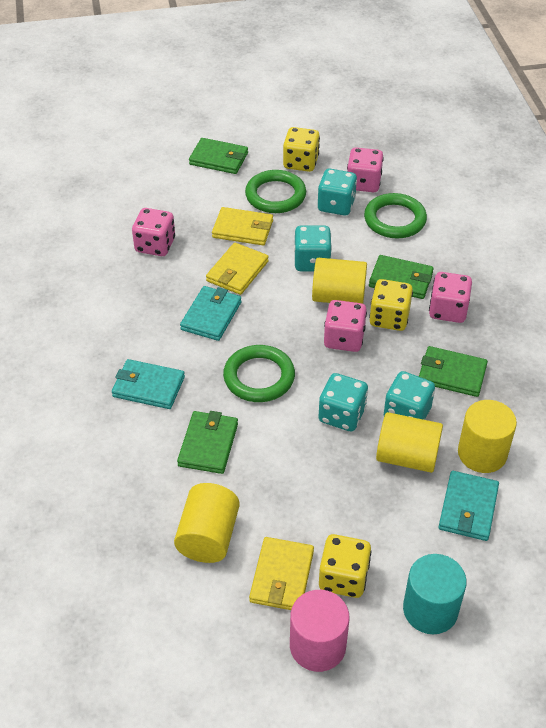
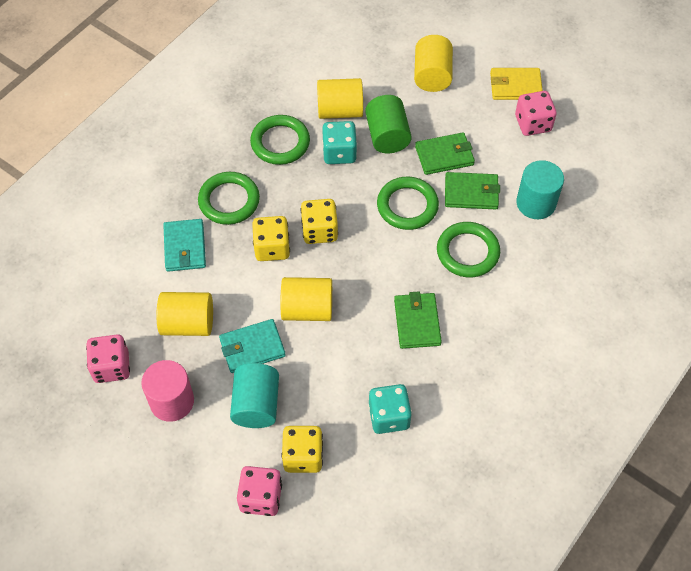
green cylinder: none = 0 -> [365,95,412,153] = 1
green ring: [223,345,295,402] [245,170,306,213] [364,193,427,238] = 3 -> [198,172,260,225] [250,115,310,165] [377,177,439,230] [437,222,500,277] = 4
green wallet: [177,411,238,474] [189,138,248,174] [369,255,434,299] [419,346,488,397] = 4 -> [394,292,442,349] [415,132,475,175] [445,172,500,209] = 3
pink dice: [132,208,175,256] [324,300,367,352] [347,147,384,192] [429,272,472,323] = 4 -> [86,334,130,383] [237,466,282,516] [515,91,557,136] = 3
turquoise cylinder: [403,554,467,634] = 1 -> [230,363,279,428] [516,160,564,219] = 2
turquoise dice: [294,225,332,271] [318,169,357,216] [318,373,368,432] [384,371,435,420] = 4 -> [322,121,357,164] [368,384,412,434] = 2
turquoise wallet: [112,359,185,409] [180,286,242,341] [438,471,499,541] = 3 -> [163,219,206,272] [219,319,286,373] = 2
yellow wallet: [206,242,269,295] [212,207,273,245] [249,537,314,610] = 3 -> [490,68,543,100] = 1

